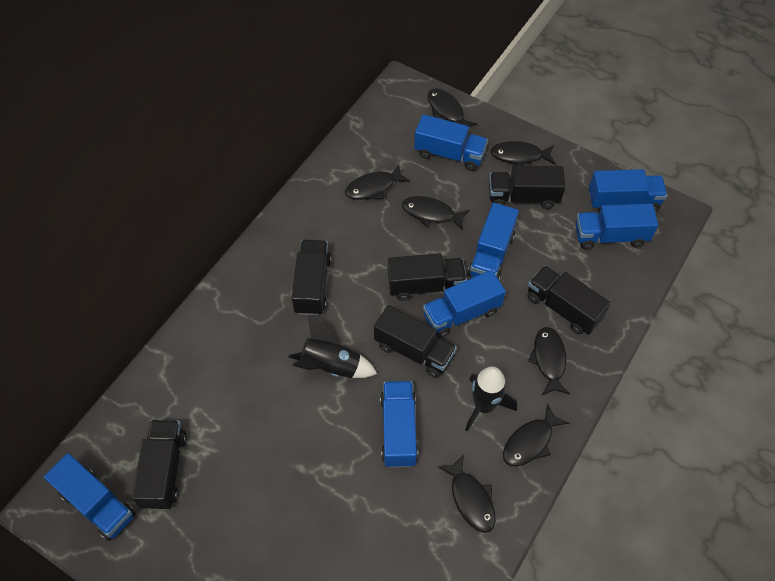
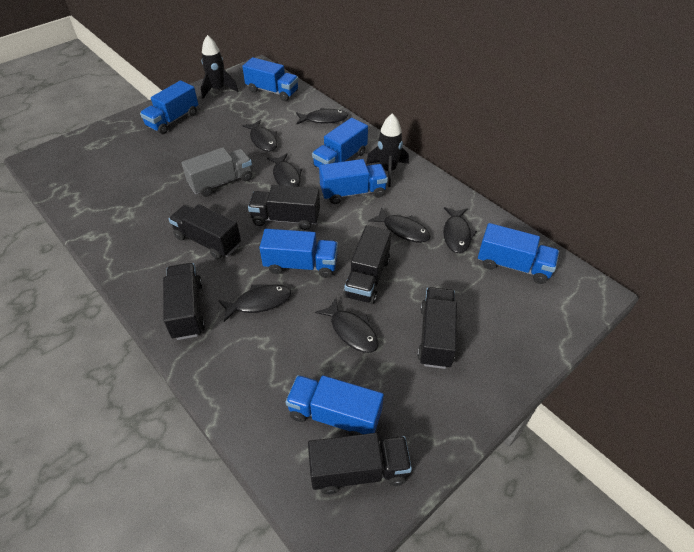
grey truck: none = 0 -> [181,147,252,197] = 1

